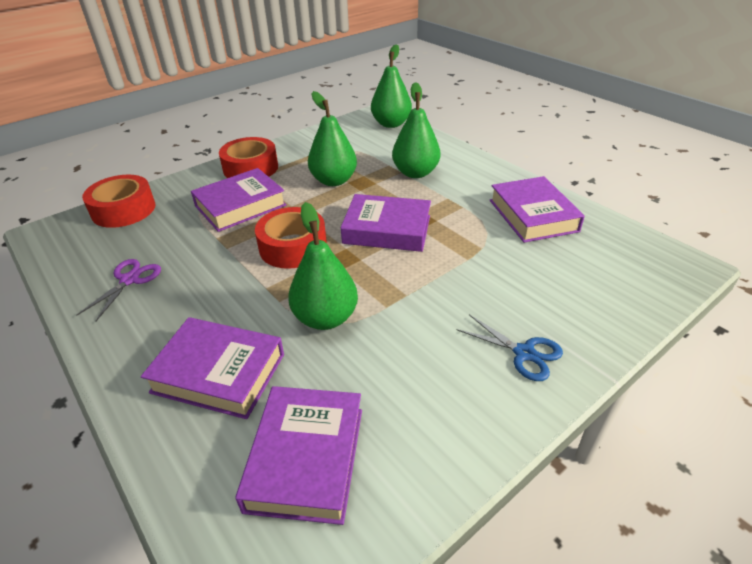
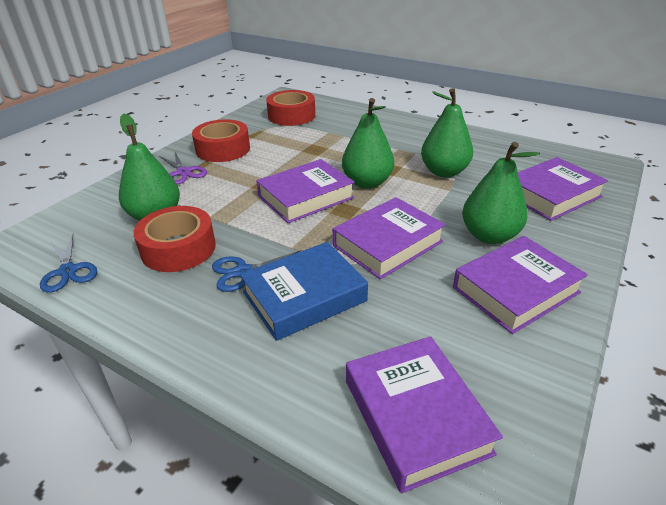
blue book: none = 0 -> [240,242,368,341] = 1
blue scissors: [457,314,563,381] = 1 -> [40,234,97,293] [212,250,301,292] = 2

